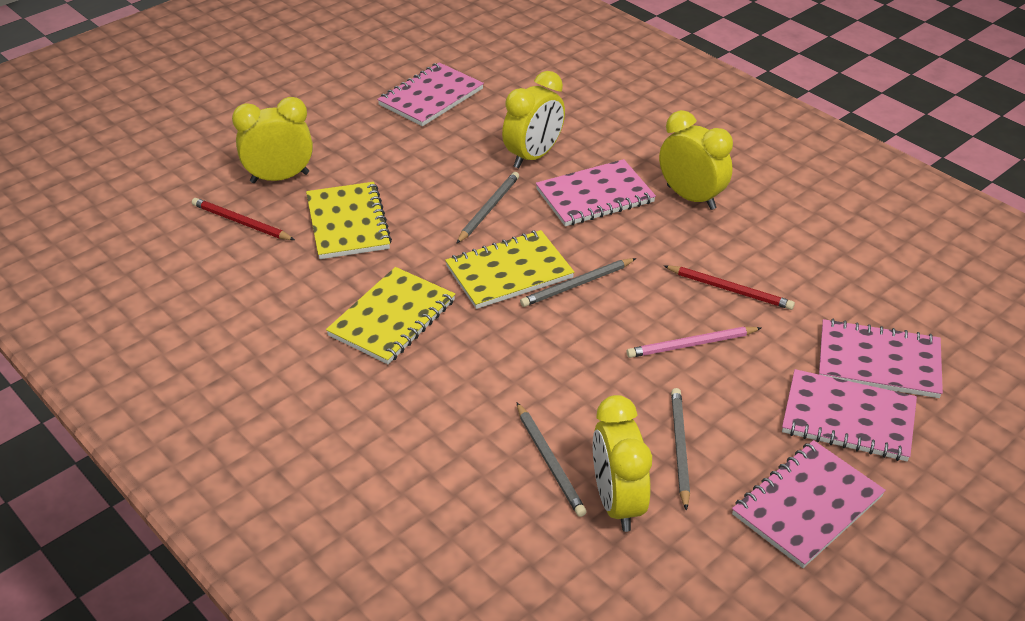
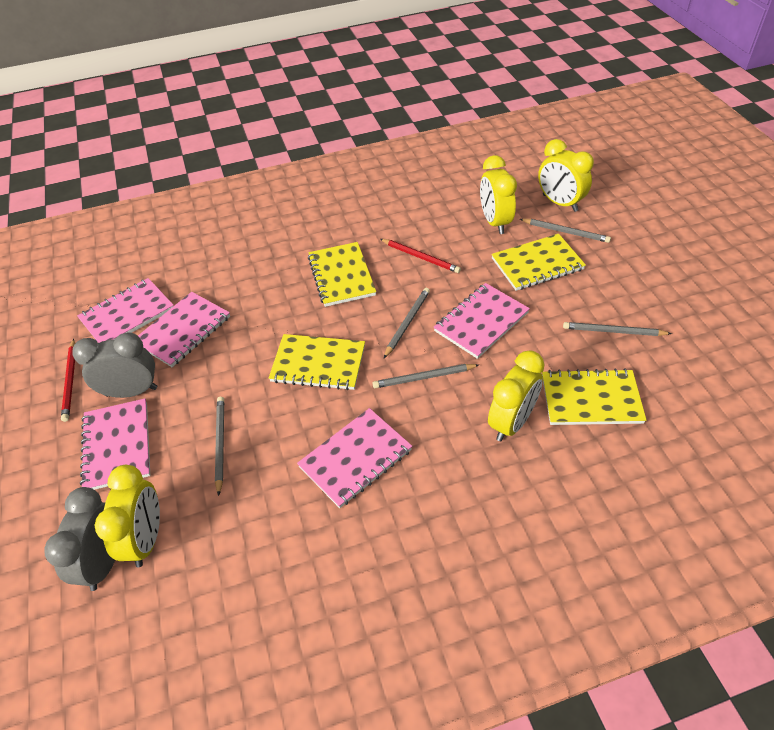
grey clock: none = 0 -> [44,487,115,591] [72,332,157,398] = 2
grey pencil: [456,172,519,244] [516,402,587,517] [520,258,636,307] [671,388,690,511] = 4 -> [215,397,224,496] [373,364,479,388] [384,288,430,358] [520,219,611,243] [563,322,672,336] = 5
pink pencil: [627,327,761,358] = 1 -> none = 0
yellow notebook: [306,182,392,259] [326,267,455,364] [445,230,574,309] = 3 -> [269,334,365,390] [308,242,376,307] [491,234,586,291] [542,368,646,425] = 4

